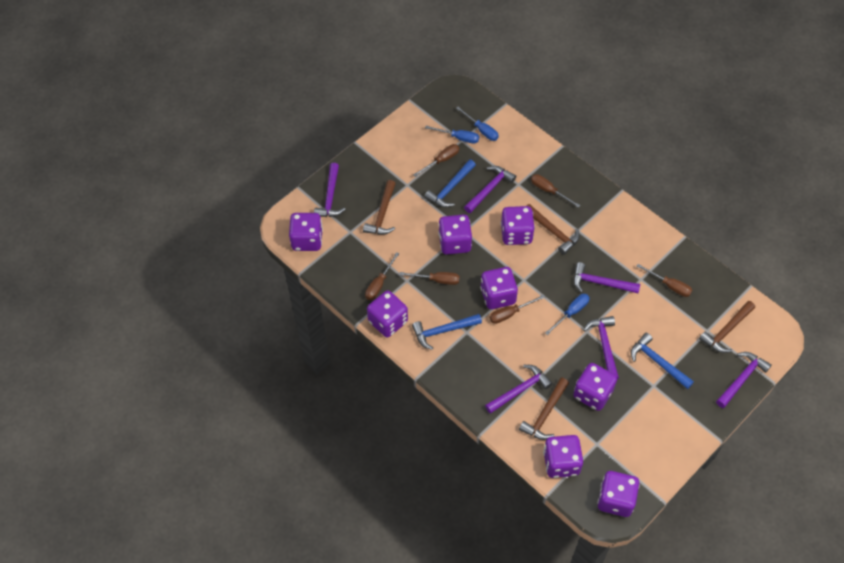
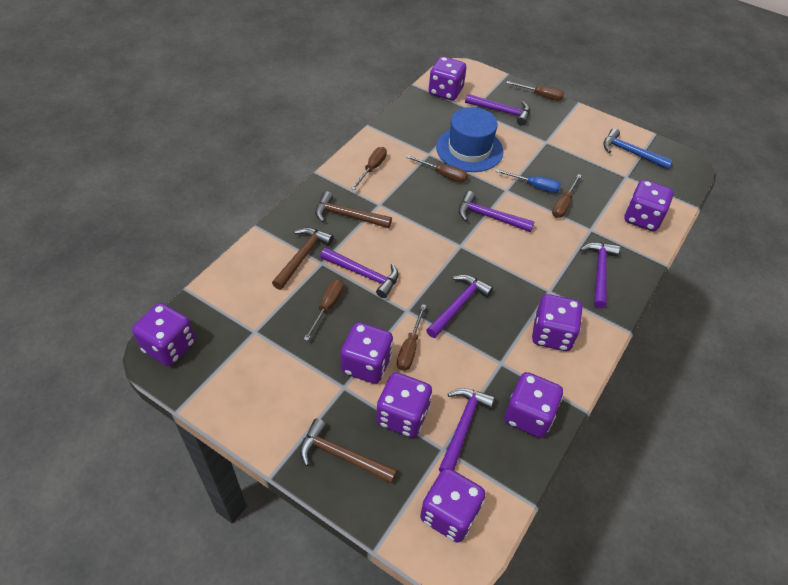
blue hammer: [412,314,482,350] [424,159,476,208] [631,333,694,389] = 3 -> [603,128,673,169] = 1
blue hat: none = 0 -> [436,107,504,172] = 1
blue screwdriver: [425,126,479,144] [456,107,499,141] [545,294,590,335] = 3 -> [496,169,561,193] = 1
brown hammer: [363,180,396,235] [519,378,569,440] [526,204,580,255] [699,301,755,353] = 4 -> [272,227,333,290] [300,418,397,484] [315,191,392,228] = 3

